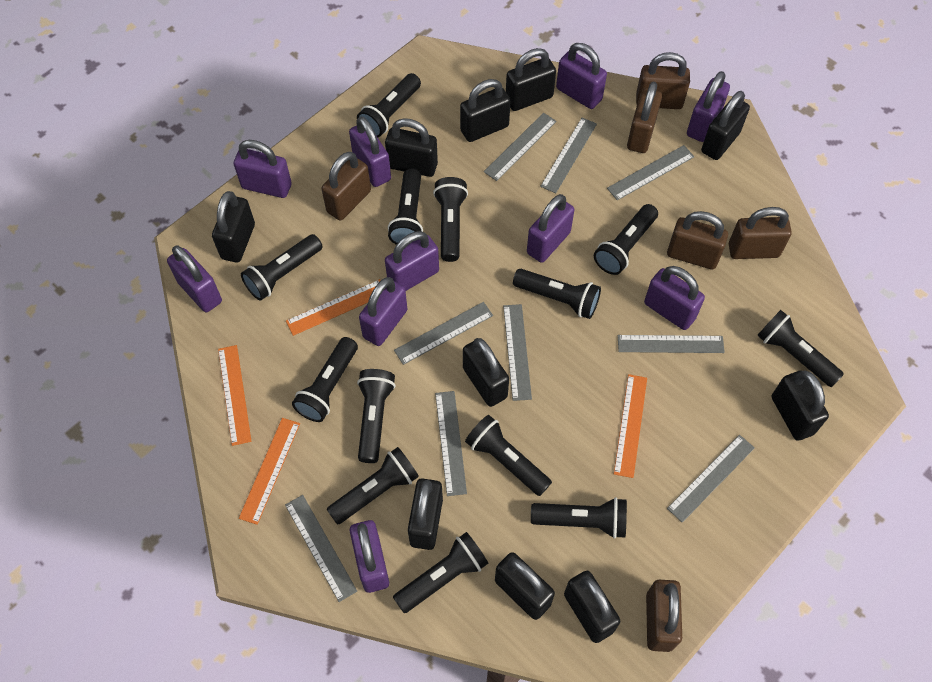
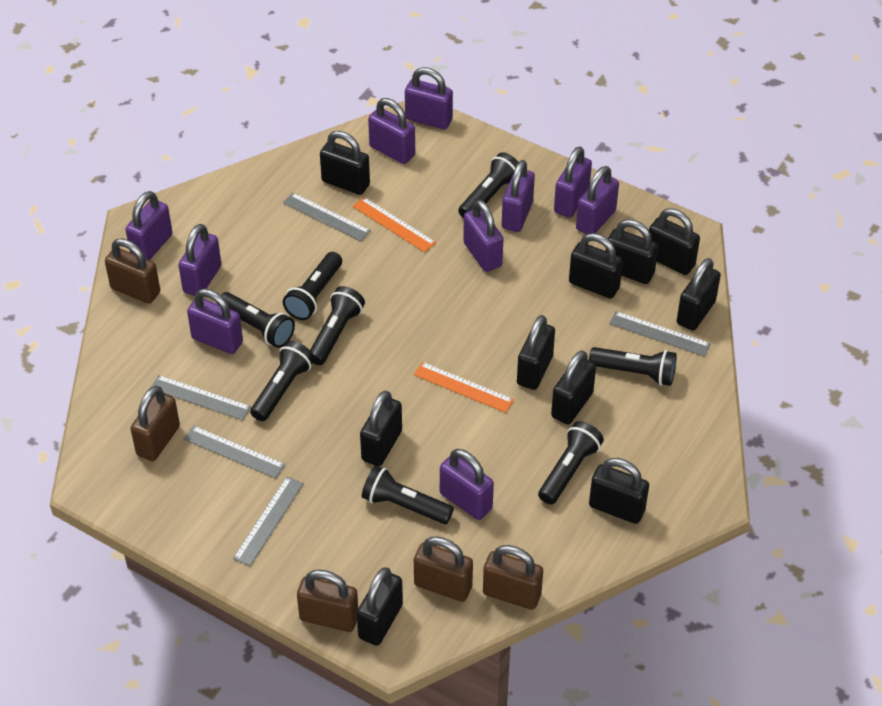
black flashlight: [241,234,323,301] [292,337,358,422] [327,447,419,525] [357,73,421,138] [357,369,396,463] [388,168,423,245] [393,532,488,613] [433,177,468,262] [465,415,552,496] [513,269,601,319] [531,497,627,539] [594,204,658,275] [757,310,844,387] = 13 -> [217,292,295,348] [250,341,315,421] [283,252,342,320] [310,286,365,365] [362,465,454,524] [458,152,518,218] [538,421,604,504] [589,347,677,386] = 8
brown padlock: [321,152,371,221] [627,82,662,153] [636,52,690,109] [646,580,682,652] [667,211,728,269] [729,207,792,259] = 6 -> [105,238,160,304] [130,386,180,461] [297,570,358,632] [414,537,473,602] [483,545,543,610] = 5
grey ruler: [285,495,357,602] [394,302,493,365] [435,391,467,496] [484,113,557,181] [503,304,532,401] [540,118,597,193] [607,145,694,200] [618,335,725,353] [667,435,755,522] = 9 -> [150,375,251,420] [184,426,285,479] [233,477,304,566] [283,193,371,241] [609,311,711,357] = 5
orange ruler: [218,345,251,446] [239,418,300,525] [286,279,381,336] [614,374,647,478] = 4 -> [353,197,436,252] [414,362,514,413] = 2

